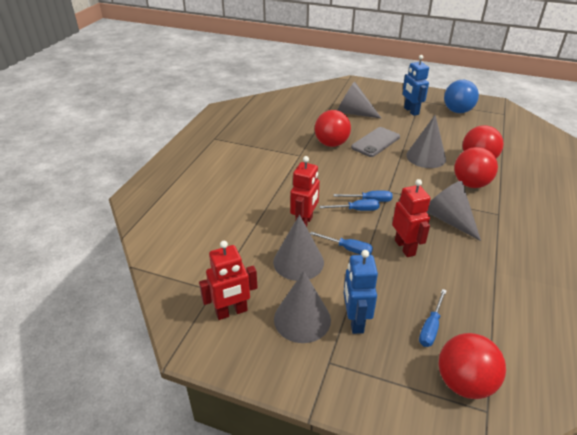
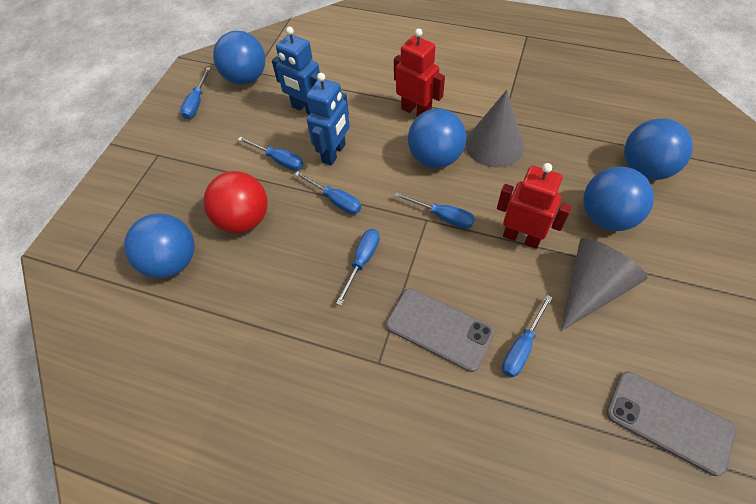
blue ball: [444,80,479,113] = 1 -> [124,213,195,278] [213,31,265,85] [408,108,466,168] [583,167,654,231] [624,118,693,180] = 5
blue screwdriver: [310,232,373,255] [320,199,380,211] [334,191,393,202] [419,289,447,347] = 4 -> [180,67,211,119] [238,137,303,171] [295,171,361,214] [336,229,380,305] [394,192,475,229] [502,295,553,377] = 6
grey cone: [273,215,324,281] [274,271,331,343] [337,81,382,119] [406,115,446,168] [427,181,481,241] = 5 -> [466,90,524,168] [561,238,647,331] = 2
grey phone: [351,127,400,157] = 1 -> [386,288,495,372] [607,371,736,476] = 2
red ball: [314,110,351,147] [439,333,506,399] [454,147,498,188] [462,125,504,159] = 4 -> [203,171,268,233] = 1
red robot: [199,241,258,320] [290,156,320,227] [392,179,431,257] = 3 -> [394,28,445,117] [497,163,572,249] = 2

